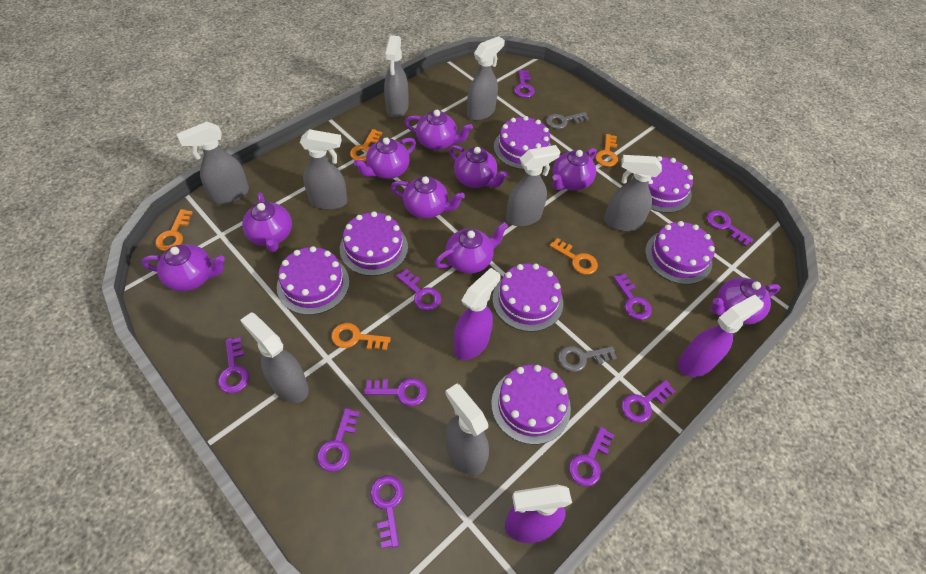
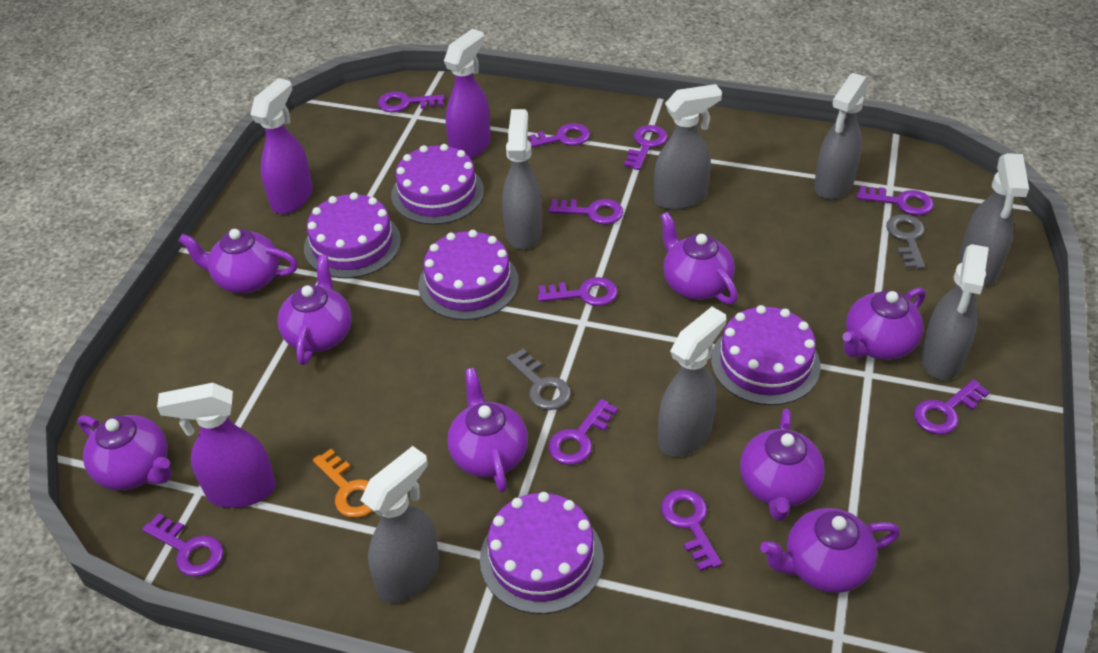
grey spray bottle: [177,121,249,204] [240,312,309,403] [300,129,347,210] [384,35,408,118] [445,383,489,475] [467,36,505,121] [506,145,560,227] [604,155,662,231] = 8 -> [360,446,439,603] [502,109,542,250] [654,84,722,210] [658,307,726,457] [814,73,869,200] [921,244,989,380] [959,153,1029,285] = 7
orange key: [155,209,193,251] [331,323,391,350] [350,129,382,162] [550,238,598,275] [596,134,618,167] = 5 -> [313,449,373,518] = 1
purple cake: [277,246,349,315] [340,211,408,276] [491,365,571,444] [492,263,563,332] [494,116,551,170] [631,156,693,213] [645,221,715,284] = 7 -> [304,192,401,278] [391,144,484,225] [418,230,519,320] [480,492,604,614] [711,305,821,405] = 5
purple teapot: [142,244,225,291] [242,192,292,252] [354,137,416,179] [391,176,465,219] [404,110,473,150] [435,222,508,274] [449,145,508,188] [552,148,597,191] [711,277,780,324] = 9 -> [78,415,171,490] [178,229,298,293] [277,255,352,365] [447,368,528,492] [660,212,738,304] [740,408,825,521] [760,508,900,593] [843,287,926,360] = 8

